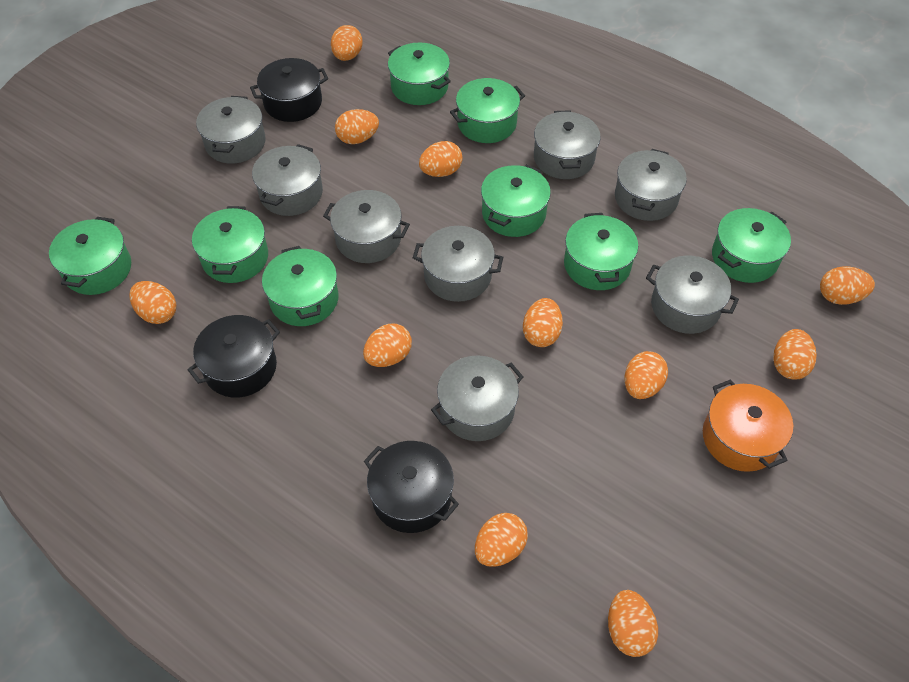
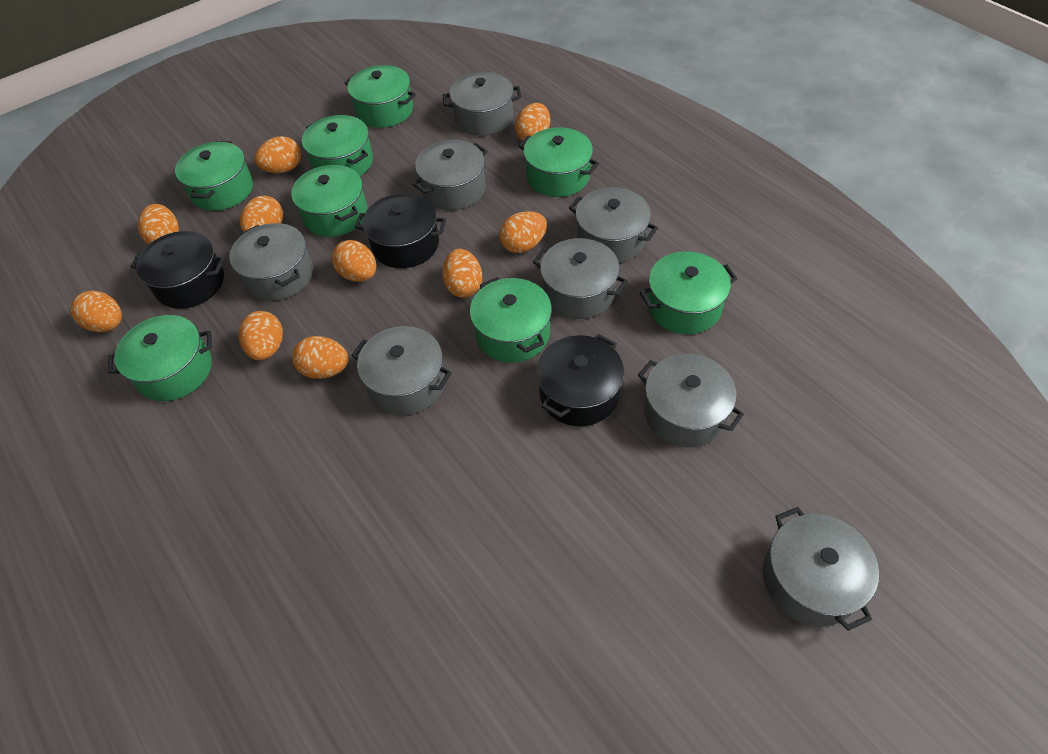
orange egg: [129,281,176,324] [331,25,363,61] [335,109,379,144] [363,324,412,367] [419,141,463,177] [475,513,528,567] [523,298,563,347] [608,590,658,657] [625,351,668,399] [773,329,817,380] [820,266,875,305] = 11 -> [70,291,122,332] [138,204,179,245] [238,311,283,360] [240,196,283,232] [255,136,301,173] [292,336,349,379] [331,240,377,282] [442,249,482,298] [499,211,547,253] [515,103,550,141] = 10
orange pot: [703,379,793,472] = 1 -> none = 0

